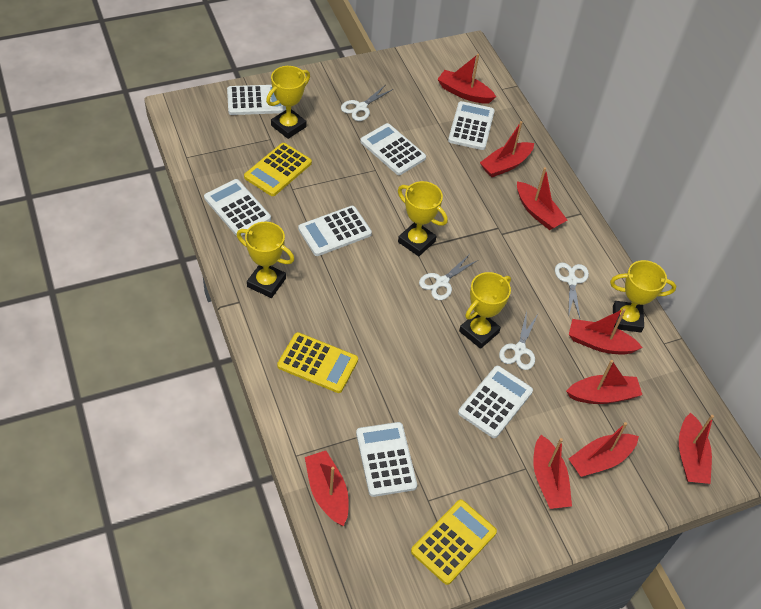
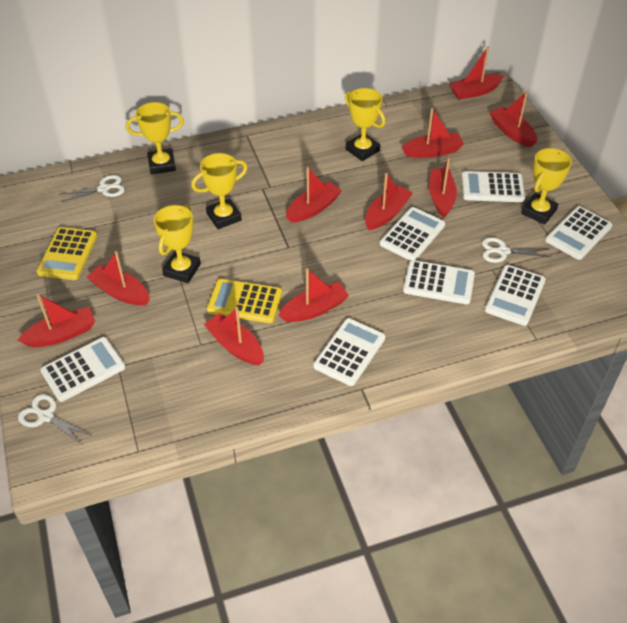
red boat: [305,451,349,526] [437,54,496,103] [480,121,534,177] [517,167,567,230] [533,435,572,509] [566,360,642,404] [568,422,639,477] [569,308,643,355] [679,413,714,484] = 9 -> [18,294,95,347] [87,251,150,306] [204,307,264,365] [278,268,349,322] [286,167,342,223] [365,173,413,230] [401,108,464,158] [429,158,457,218] [449,46,504,100] [490,91,537,147] = 10
white scissors: [341,85,393,121] [419,254,478,300] [499,311,538,370] [555,262,589,318] = 4 -> [18,394,91,444] [59,175,125,202] [482,237,551,263] = 3
yellow calculator: [244,143,312,196] [277,332,358,393] [411,499,497,585] = 3 -> [36,227,97,280] [207,279,282,323] = 2

